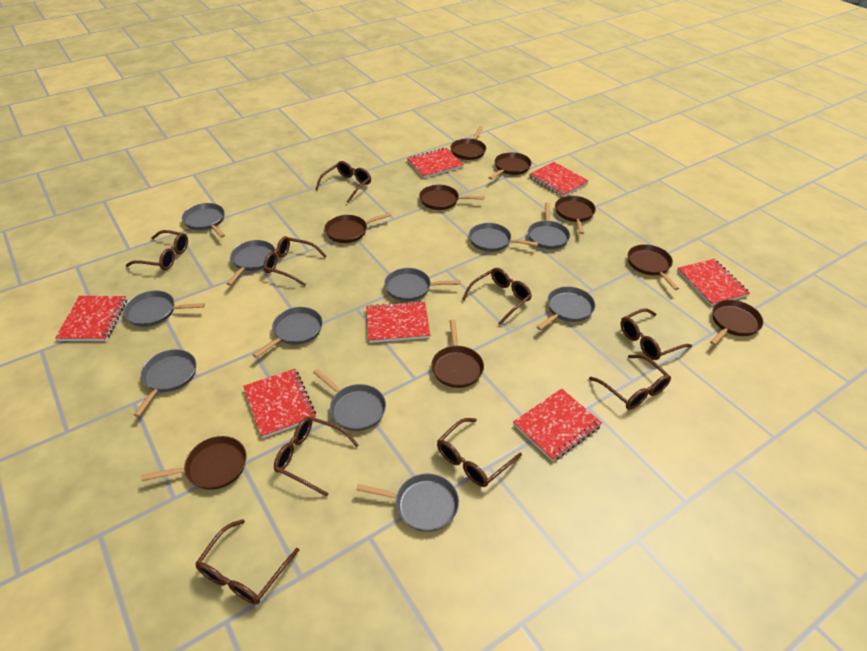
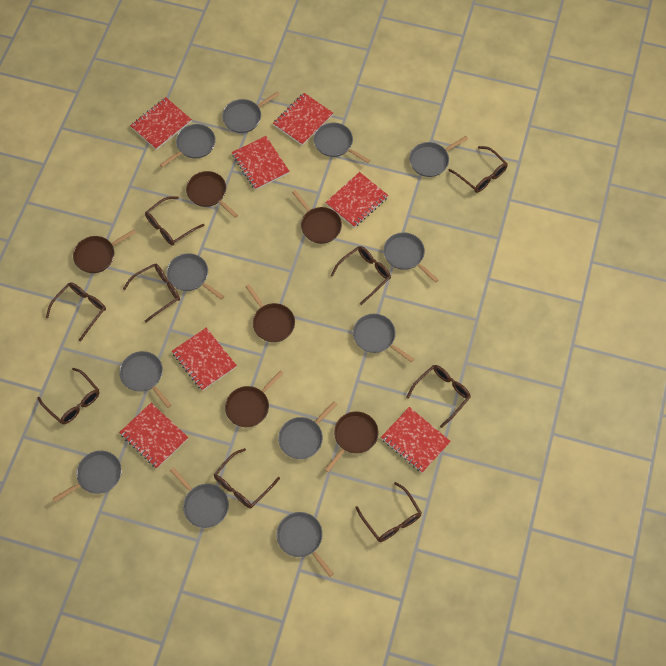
brown pan: [141,436,247,490] [325,213,391,243] [419,185,484,210] [431,320,484,388] [451,126,486,160] [489,152,532,180] [555,196,596,234] [628,244,679,290] [710,300,763,345] = 9 -> [73,229,136,273] [186,171,238,218] [225,370,284,427] [246,284,295,342] [292,190,342,244] [325,412,378,473] = 6
grey pan: [123,291,205,327] [134,349,196,417] [182,203,225,238] [226,240,275,285] [253,307,323,358] [313,369,386,431] [356,473,459,532] [384,268,461,301] [469,223,538,252] [528,202,570,249] [537,286,595,330] = 11 -> [52,451,122,502] [119,351,171,408] [160,124,216,167] [167,253,224,300] [170,467,229,528] [222,91,280,133] [276,512,334,577] [278,401,337,459] [313,122,370,163] [353,314,414,362] [383,232,439,283] [409,136,468,177] = 12

